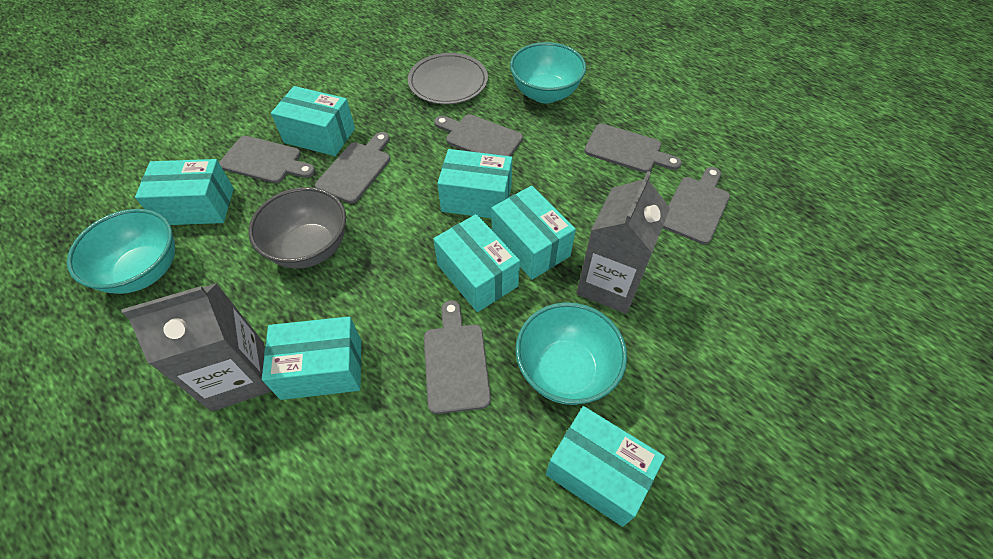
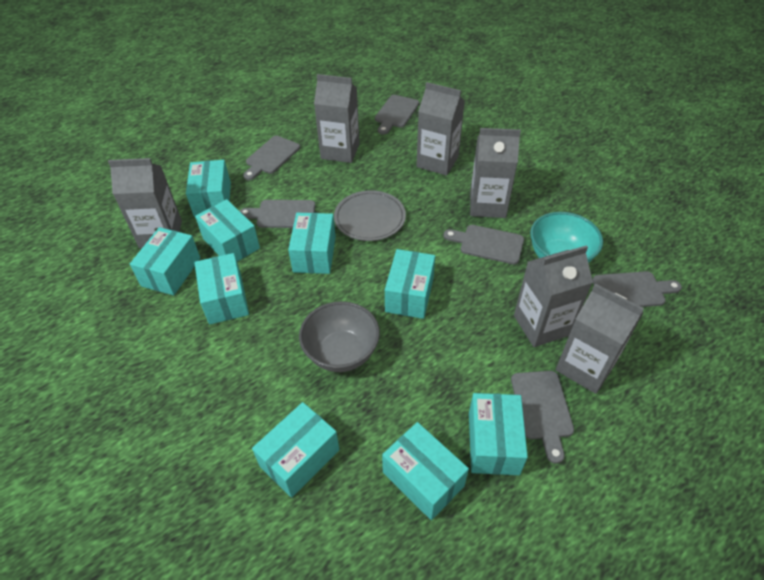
grey carton: [122,283,271,411] [577,171,670,314] = 2 -> [108,158,182,248] [314,74,360,163] [416,82,465,176] [470,128,521,218] [514,245,593,347] [556,284,644,394] = 6
turquoise bowl: [67,209,175,294] [510,42,586,103] [516,302,627,405] = 3 -> [530,212,603,263] = 1
turquoise box: [135,159,234,225] [262,316,361,400] [271,86,355,156] [433,214,520,312] [437,149,512,218] [491,186,576,280] [546,406,665,527] = 7 -> [130,227,200,295] [186,160,231,217] [194,253,249,325] [195,199,260,261] [252,402,339,498] [288,213,336,274] [382,422,469,520] [385,249,435,319] [469,393,528,475] = 9

